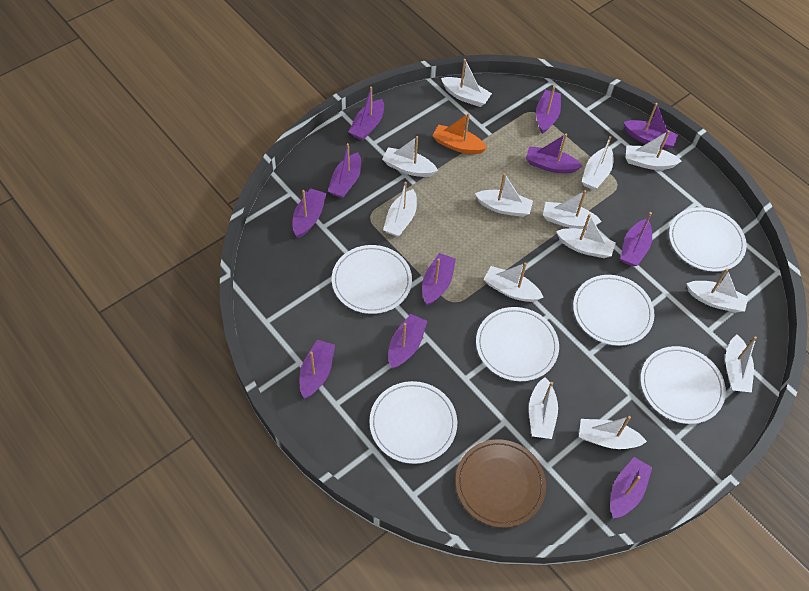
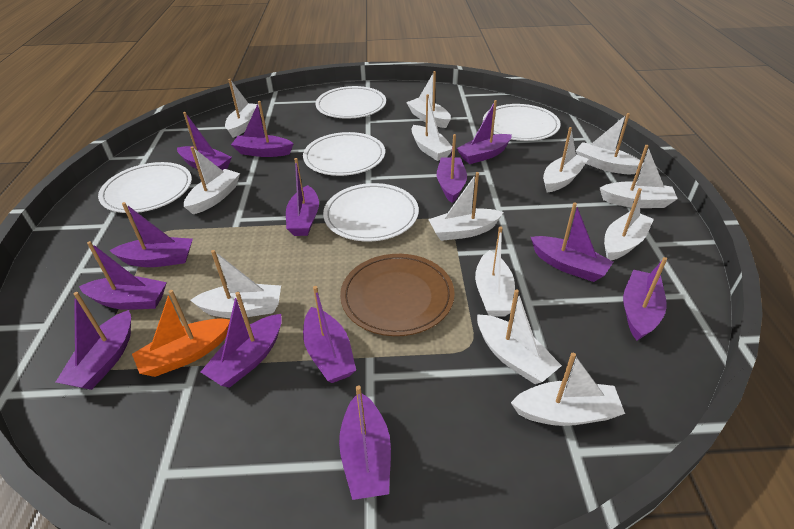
purple boat: [293,188,327,238] [299,340,335,399] [328,143,361,198] [349,87,384,141] [388,314,427,369] [422,253,456,305] [526,134,582,173] [536,86,561,134] [610,457,652,519] [621,212,652,266] [623,103,678,149] = 11 -> [56,292,131,390] [79,241,167,310] [109,202,193,267] [177,112,232,170] [201,292,282,388] [231,101,294,157] [286,158,319,236] [303,286,356,383] [339,385,391,500] [437,134,467,203] [457,100,512,164] [531,202,613,282] [623,257,667,340] = 13
white plate: [332,245,412,314] [369,381,457,464] [476,307,559,381] [573,275,654,346] [640,346,726,424] [669,207,747,272] = 6 -> [98,162,192,213] [303,132,385,176] [315,86,386,119] [323,183,419,242] [483,104,561,141] = 5

